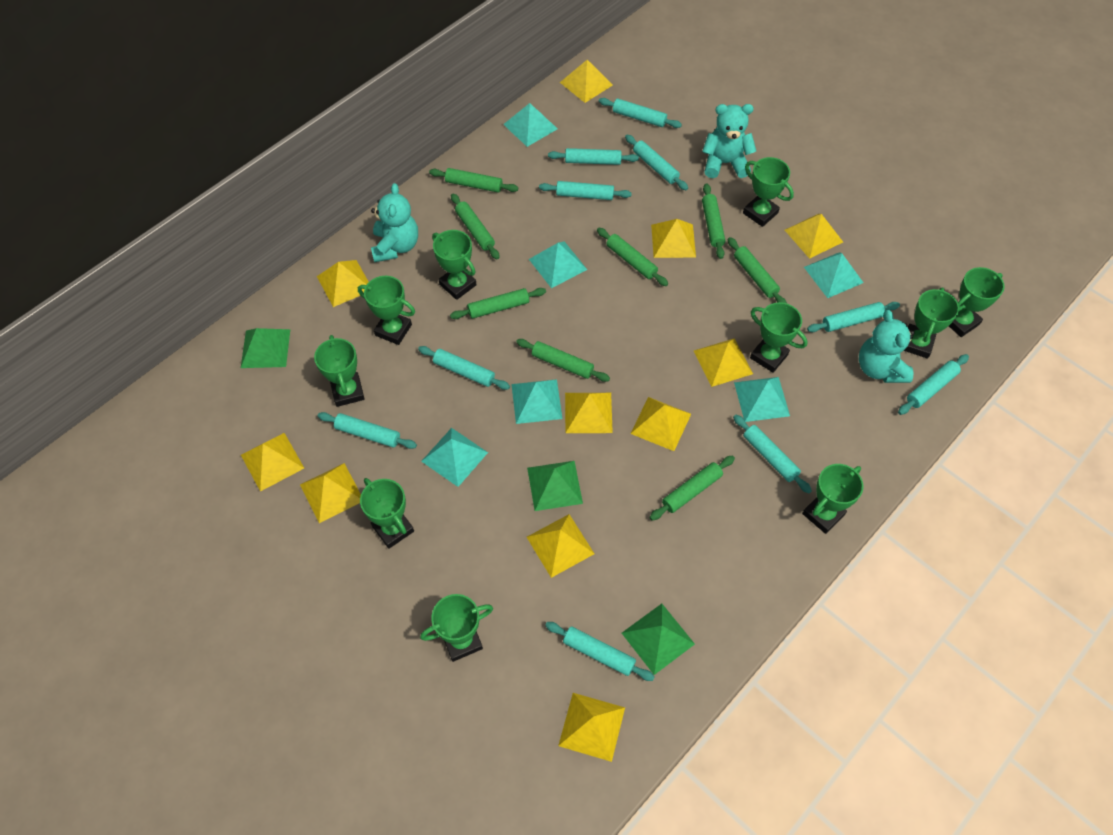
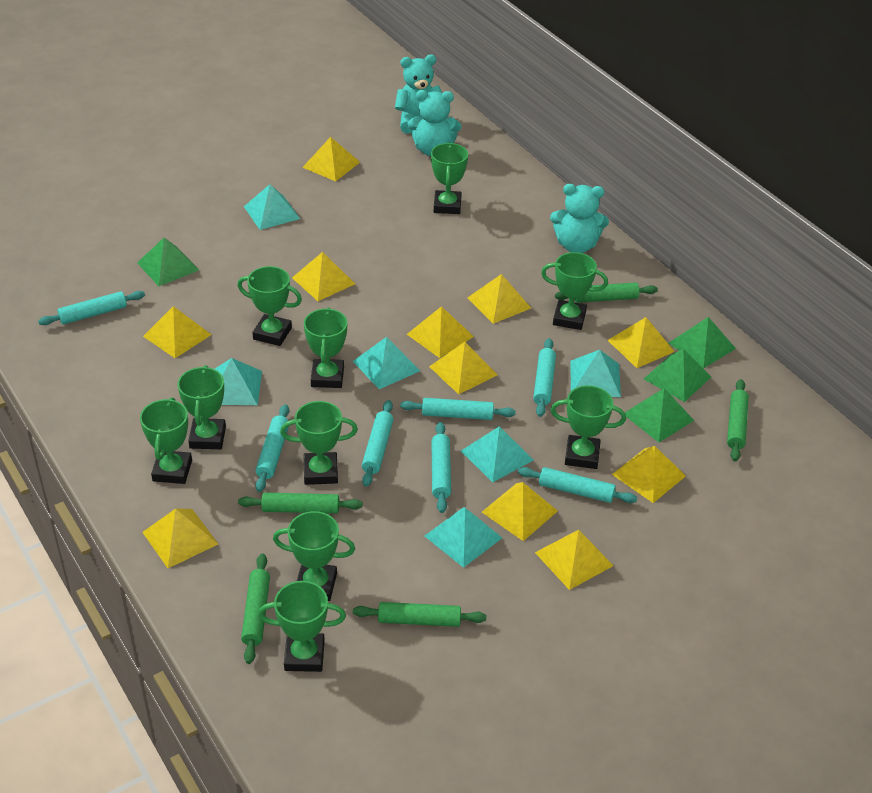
green pyramid: [241,328,290,368] [527,461,583,511] [622,604,695,675] = 3 -> [137,238,199,286] [625,388,694,442] [644,349,711,402] [669,317,736,368] = 4
green rolling pin: [429,168,518,193] [450,288,546,319] [451,193,500,259] [516,339,610,382] [597,228,668,286] [650,455,735,520] [702,184,725,259] [728,237,787,303] = 8 -> [238,493,363,514] [241,553,270,664] [353,602,486,627] [555,283,658,303] [727,379,749,461] = 5
turquoise rolling pin: [318,412,417,449] [418,346,510,390] [539,181,632,200] [545,622,655,681] [548,148,639,165] [599,98,682,128] [625,135,688,190] [733,415,812,493] [807,302,900,332] [898,354,969,415] = 10 -> [38,291,145,325] [255,404,289,492] [362,400,394,487] [400,398,516,420] [432,422,451,513] [518,467,637,503] [533,338,556,417] = 7

